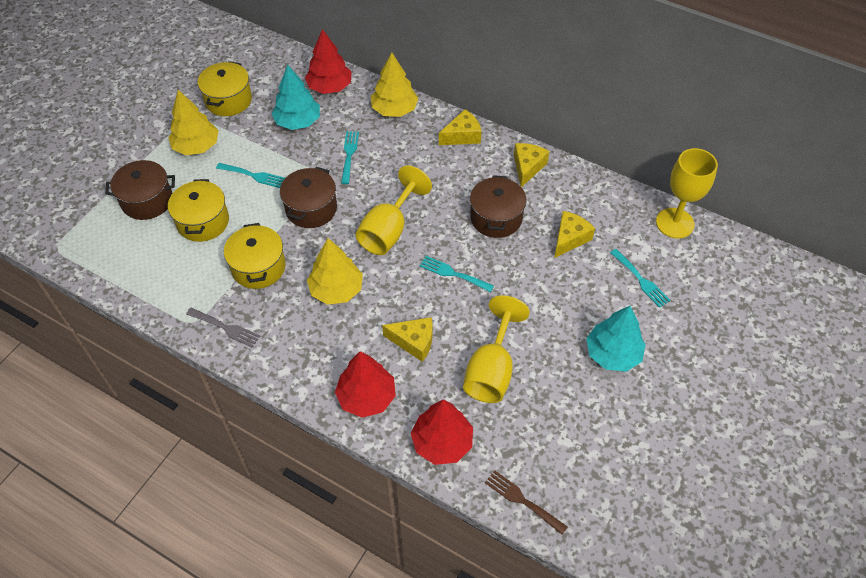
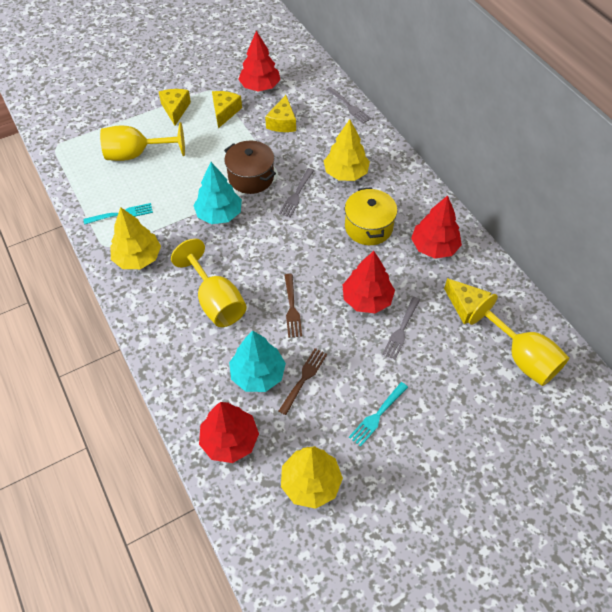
brown fork: [485,470,568,535] = 1 -> [279,348,327,415] [285,274,302,338] = 2
brown pot: [105,160,175,220] [280,167,337,228] [470,175,527,238] = 3 -> [224,141,276,194] = 1
grey fork: [186,308,260,348] = 1 -> [279,168,314,217] [326,87,371,123] [382,297,420,360] = 3
red tree: [305,29,352,94] [335,351,396,418] [411,400,473,465] = 3 -> [199,402,259,463] [238,31,280,92] [342,251,395,313] [411,195,462,258] = 4
turquoise fork: [216,163,285,188] [341,131,359,184] [419,256,494,292] [610,249,671,308] = 4 -> [83,203,153,225] [349,382,408,447] = 2
yellow pot: [168,179,229,242] [198,61,252,116] [224,223,286,289] = 3 -> [345,187,397,245] = 1

